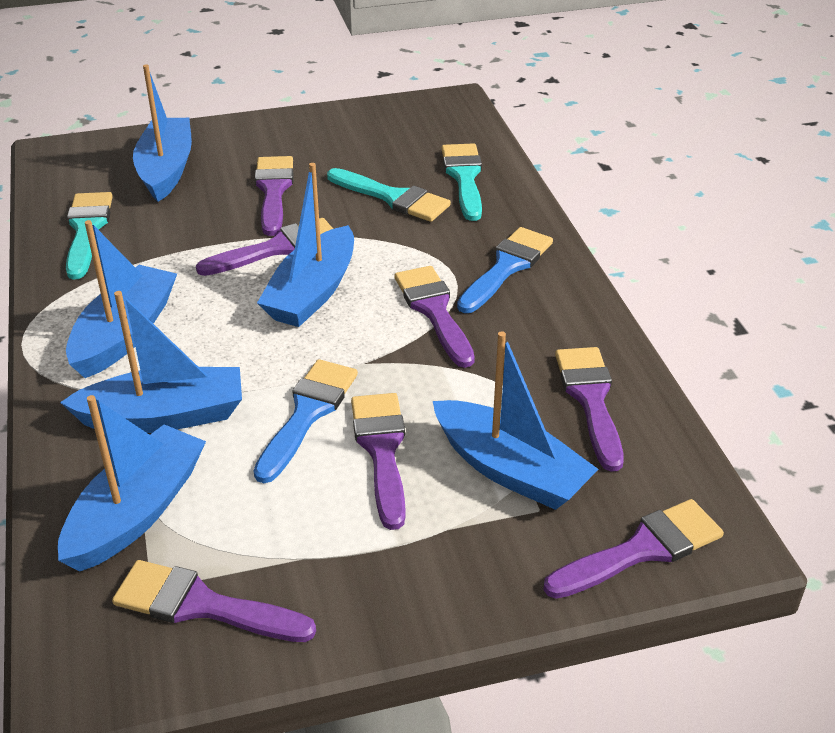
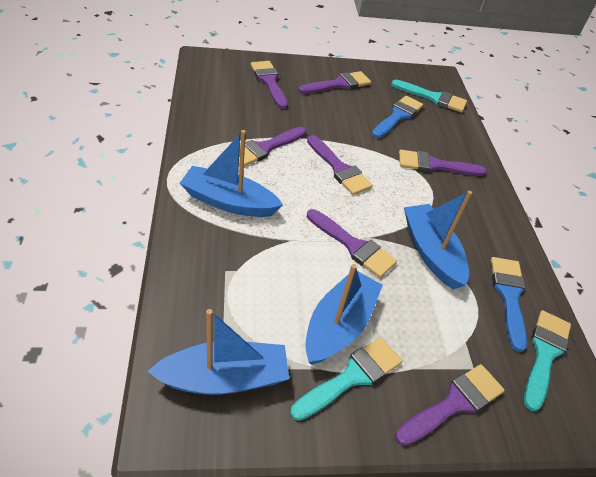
blue boat: [58,395,206,571] [60,291,242,433] [66,220,177,378] [133,64,192,202] [257,163,354,327] [433,331,599,510] = 6 -> [147,309,289,395] [180,130,283,217] [305,264,383,365] [404,191,472,290] = 4

